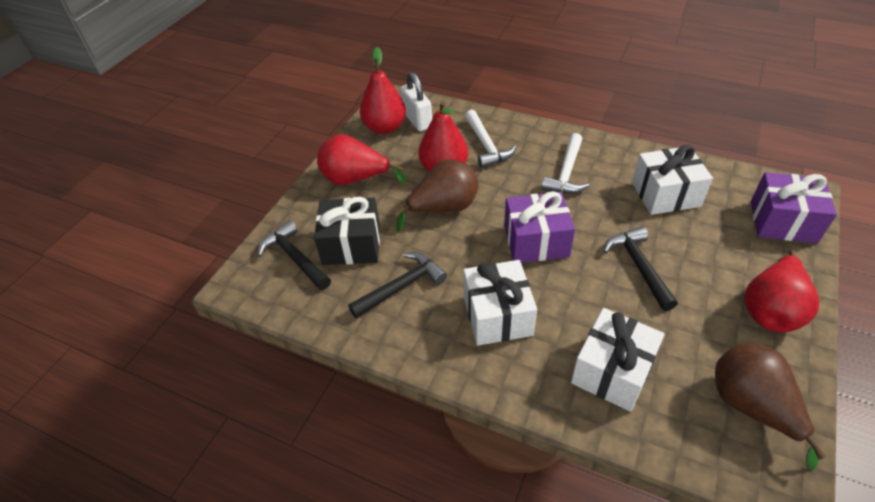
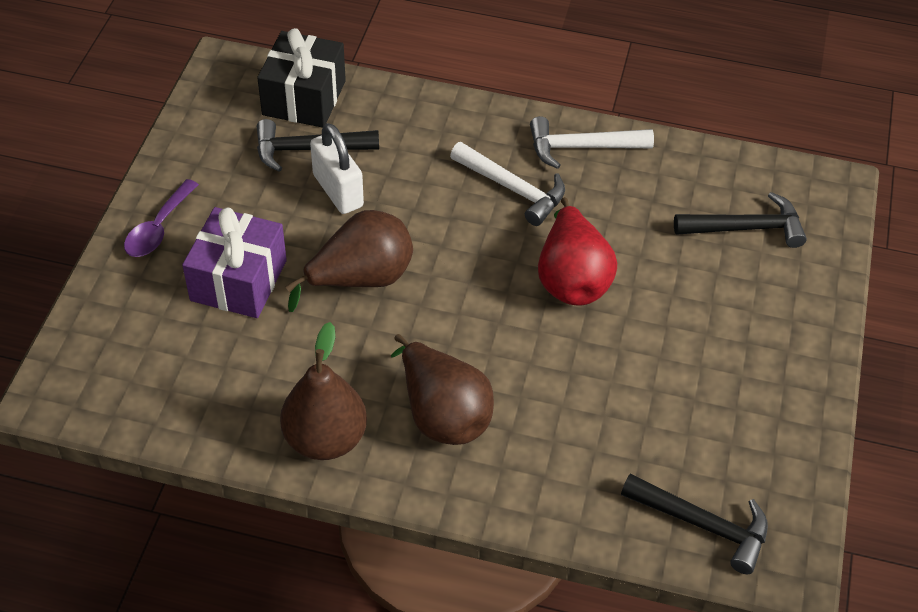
brown pear: [394,159,479,232] [715,343,826,470] = 2 -> [280,322,367,460] [285,210,413,312] [391,334,494,445] = 3
purple gift: [504,191,575,263] [751,172,837,243] = 2 -> [182,207,287,318] = 1
purple spoon: none = 0 -> [124,179,199,257] = 1
red pear: [317,134,406,185] [360,47,406,134] [418,101,468,172] [744,250,819,332] = 4 -> [538,197,617,306] = 1
white gift: [463,260,537,346] [571,308,665,412] [632,145,713,215] = 3 -> none = 0

